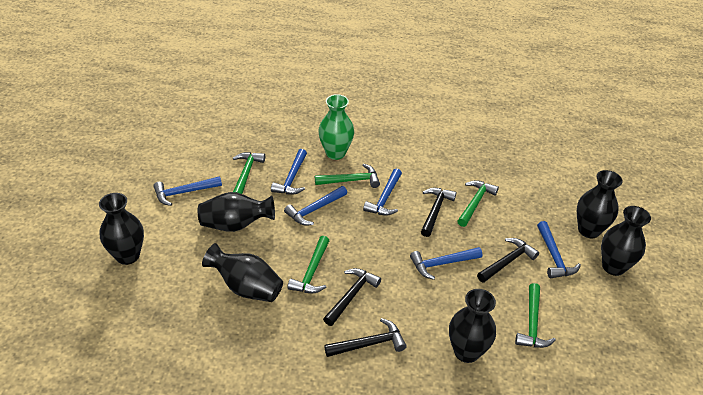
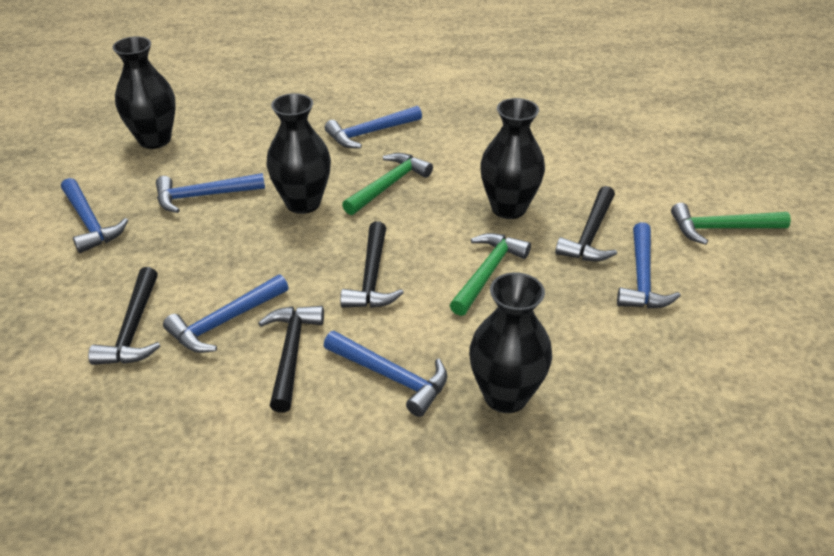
black vase: [99,193,144,265] [198,192,275,232] [202,243,283,302] [449,289,496,363] [577,170,623,238] [601,206,651,276] = 6 -> [112,36,176,149] [266,93,331,214] [469,272,552,413] [480,98,545,219] = 4
green hammer: [233,152,265,194] [287,236,329,293] [315,164,380,188] [457,180,499,227] [515,283,556,348] = 5 -> [342,153,433,215] [450,233,531,316] [671,203,791,245] = 3
green vase: [318,94,354,160] = 1 -> none = 0

